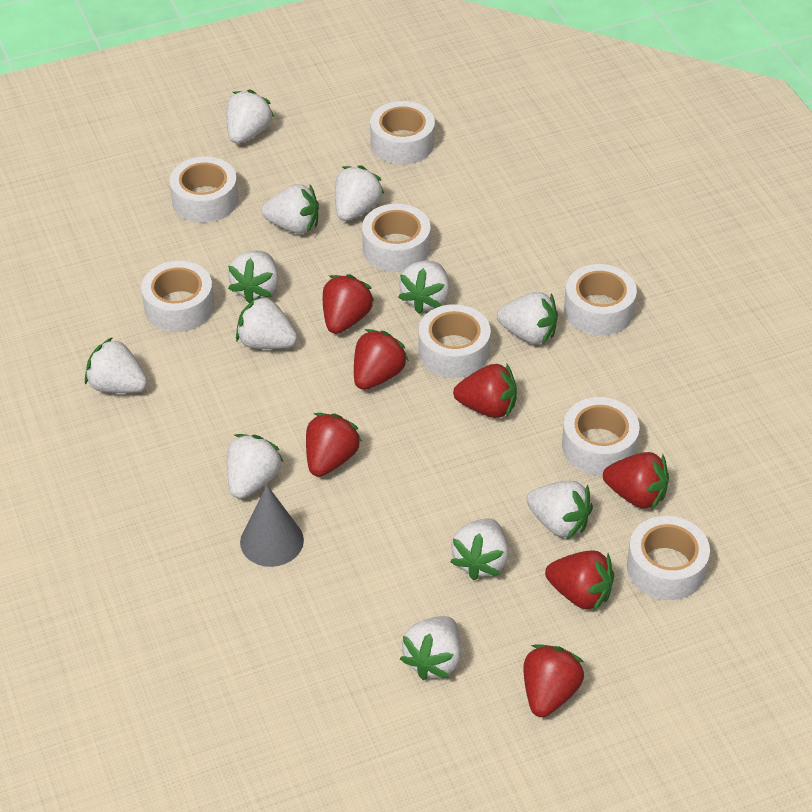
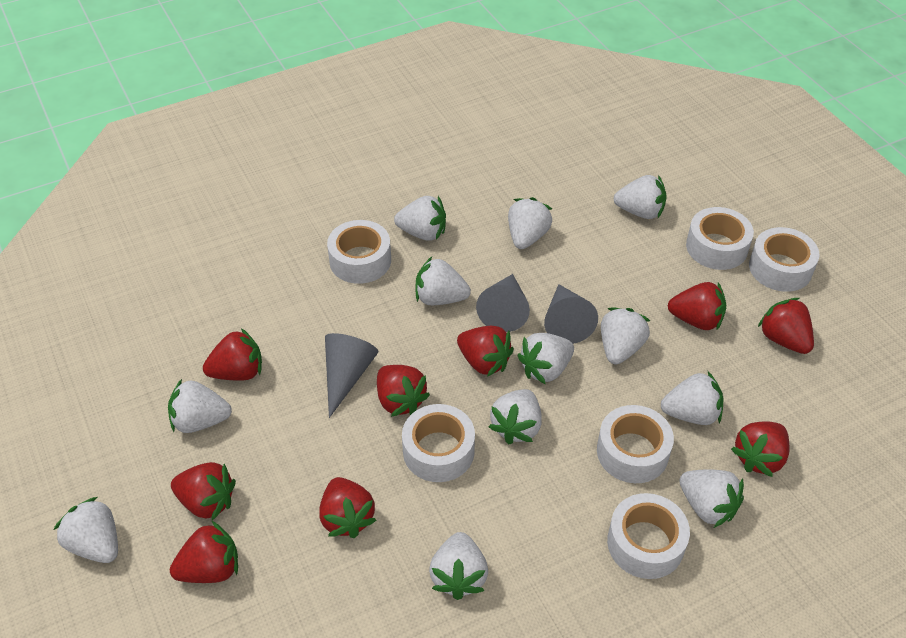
grey cone: [240,485,304,567] = 1 -> [325,333,378,418] [476,274,530,332] [544,284,598,344] = 3
red strawberry: [306,413,362,477] [323,274,375,334] [354,329,409,390] [453,363,517,418] [523,644,584,717] [545,550,614,612] [603,452,669,510] = 7 -> [170,521,238,583] [171,462,236,521] [203,328,262,381] [319,477,377,538] [377,365,430,417] [457,326,514,377] [668,282,726,331] [731,421,789,477] [758,298,814,354] = 9
white tape: [141,261,214,332] [169,157,238,223] [362,204,431,272] [370,101,435,164] [418,304,491,378] [562,397,640,475] [564,264,637,335] [627,516,710,600] = 8 -> [327,220,391,284] [402,404,475,482] [597,405,674,483] [607,493,690,579] [686,207,754,270] [749,227,819,292] = 6

